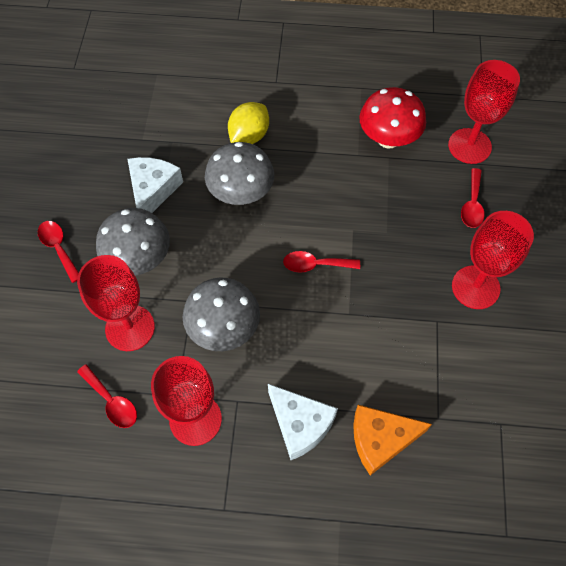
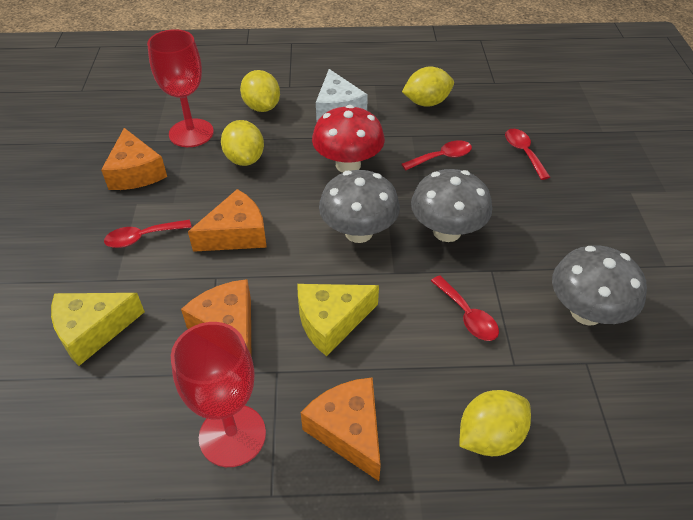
orange cheese: [353,405,432,476] = 1 -> [101,128,167,190] [181,279,251,354] [188,189,267,252] [301,377,381,481] = 4
red goblet: [77,255,155,351] [151,356,222,446] [448,60,520,164] [452,211,534,309] = 4 -> [147,29,214,147] [171,322,266,467] = 2
white cheese: [127,157,183,213] [268,384,338,460] = 2 -> [316,69,368,122] = 1
yellow cheese: none = 0 -> [51,293,145,366] [298,284,379,356] = 2
yellow lemon: [228,102,269,144] = 1 -> [221,120,264,166] [240,70,280,112] [402,66,454,107] [459,390,531,456] = 4

